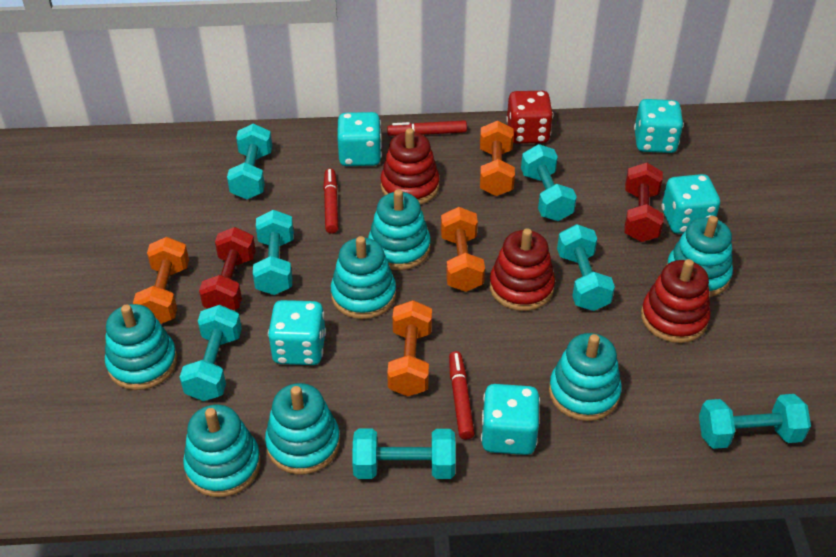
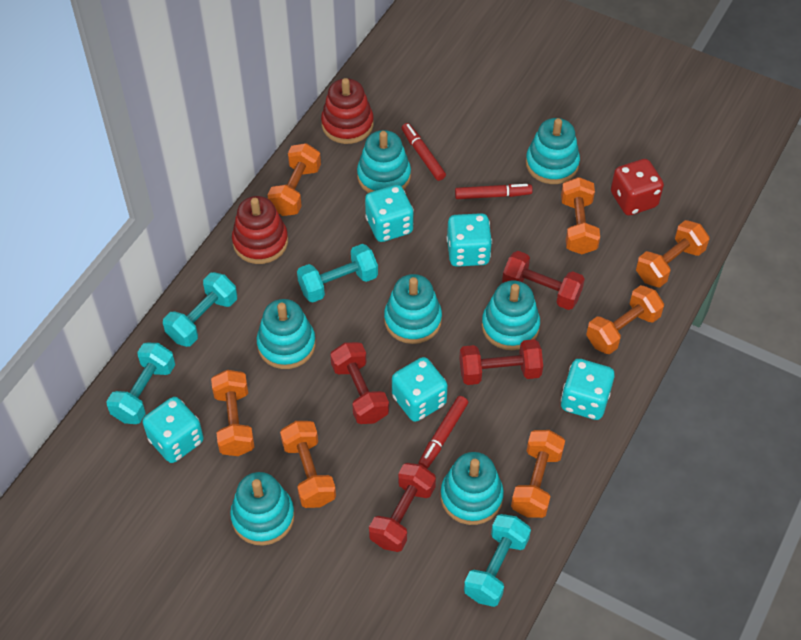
orange dumbbell: [133,237,189,324] [387,300,432,396] [441,207,485,292] [480,121,515,196] = 4 -> [211,370,255,456] [267,143,321,216] [280,421,336,508] [511,430,565,518] [561,177,600,254] [586,285,664,354] [636,220,709,287] = 7
red dumbbell: [199,227,256,310] [625,163,664,242] = 2 -> [330,342,389,424] [369,463,436,552] [459,339,543,385] [502,251,585,310] = 4
red stacking toy: [381,128,440,205] [489,228,555,311] [641,259,711,343] = 3 -> [232,196,288,264] [321,78,374,144] = 2
turquoise dumbbell: [180,305,242,401] [227,124,272,199] [253,210,294,295] [352,429,456,479] [521,144,577,221] [557,224,615,311] [699,394,811,449] = 7 -> [106,343,175,424] [163,272,237,347] [297,244,378,303] [464,514,531,607] = 4

